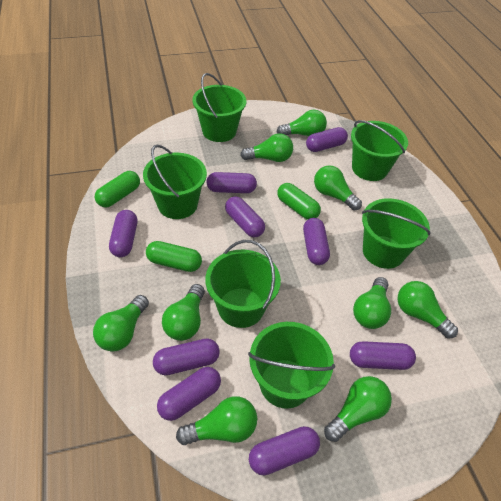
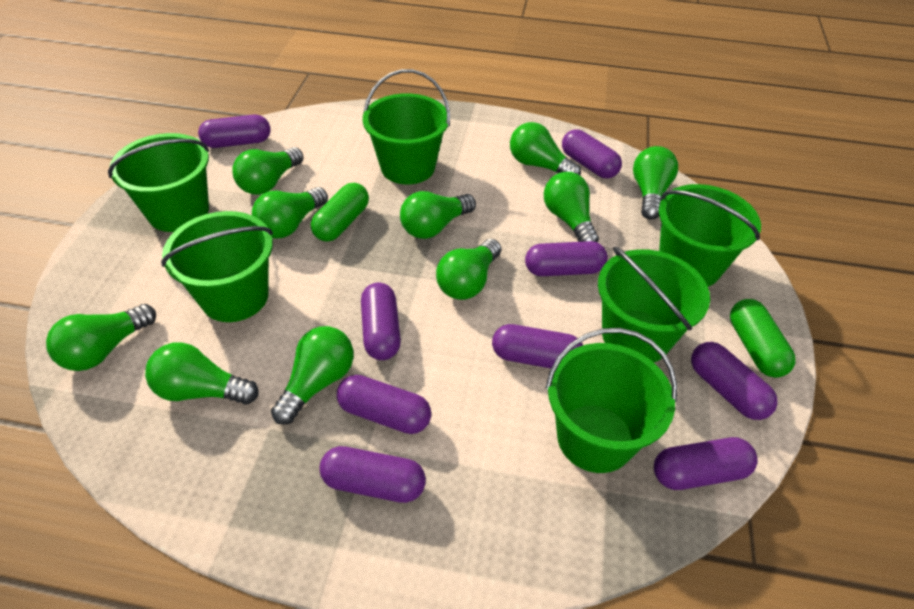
green capsule: [95,171,140,208] [146,241,202,272] [277,183,321,220] = 3 -> [311,183,369,241] [730,299,796,378] = 2
green light bulb: [93,295,149,351] [162,284,205,341] [176,396,257,445] [240,133,293,162] [277,110,327,136] [314,165,362,211] [324,376,392,442] [353,277,391,329] [397,281,458,338] = 9 -> [46,304,156,371] [145,342,259,405] [232,147,303,195] [252,187,328,239] [271,326,354,425] [400,191,476,239] [436,239,501,300] [510,122,581,175] [544,172,599,242] [633,146,678,220] = 10

